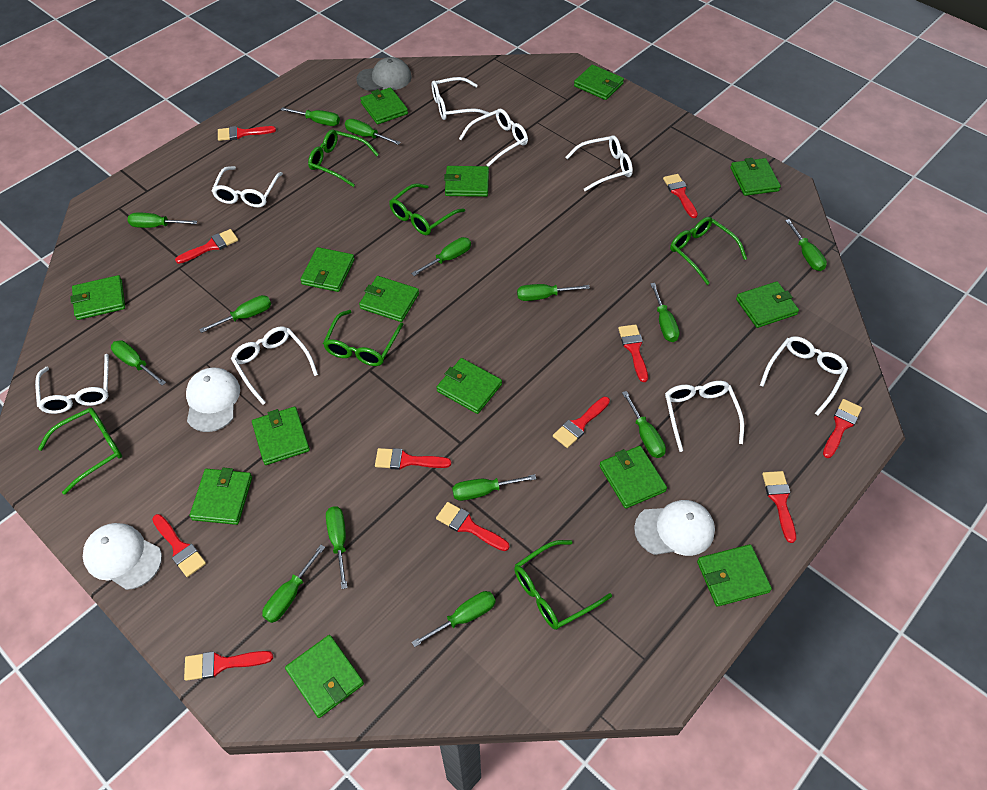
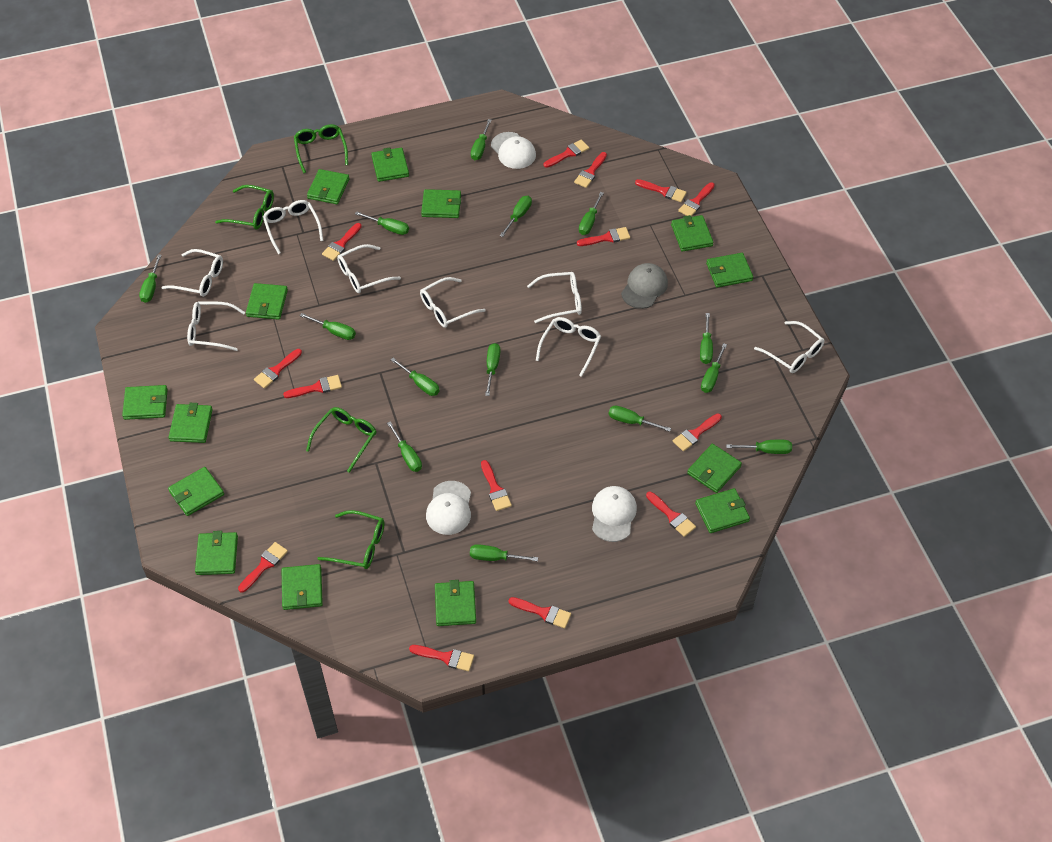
green glasses: [38,408,122,495] [308,130,379,187] [323,310,404,366] [389,183,465,235] [514,540,612,630] [670,217,747,285] = 6 -> [215,185,274,229] [294,124,348,173] [306,407,376,473] [317,510,385,569] = 4
red brush: [152,514,206,577] [175,229,238,264] [184,651,273,681] [218,126,276,141] [375,448,451,470] [436,502,509,551] [553,397,610,448] [618,324,648,382] [663,174,698,218] [762,471,796,543] [823,399,862,458] = 11 -> [238,542,288,593] [254,349,302,388] [283,375,342,398] [322,223,362,261] [409,645,474,671] [481,460,512,511] [508,597,571,628] [544,140,589,168] [574,152,607,188] [577,227,630,246] [635,179,687,202] [646,491,696,537] [673,413,722,451] [678,182,715,216] = 14

